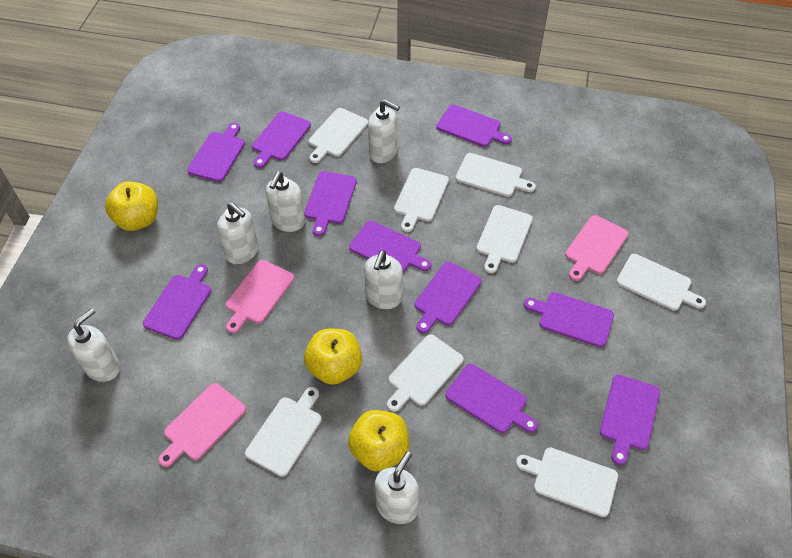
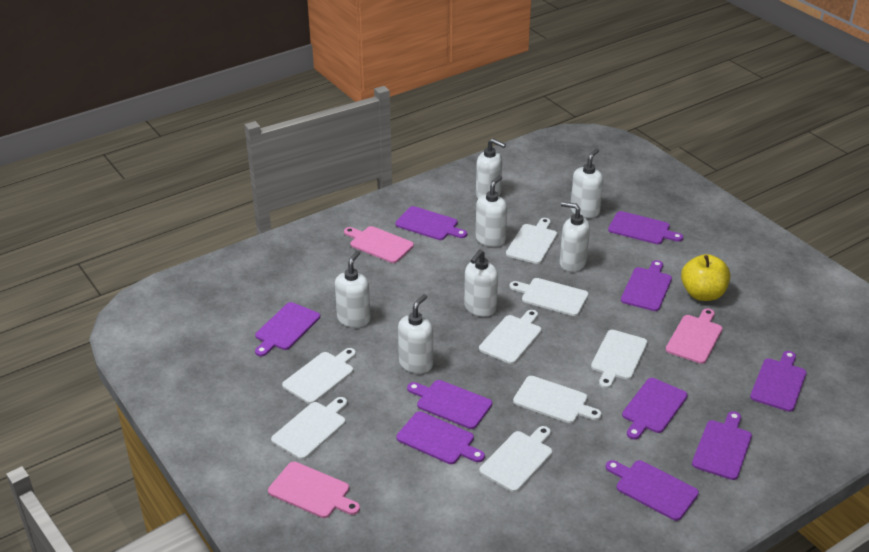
white soap dispenser: [67,308,120,382] [217,202,258,264] [266,172,305,232] [364,250,403,309] [368,99,400,163] [375,451,419,524] = 6 -> [335,251,371,328] [398,294,433,373] [464,250,498,316] [475,175,507,247] [476,139,506,199] [560,202,590,272] [571,148,603,218] = 7
yellow apple: [105,181,158,231] [304,329,362,385] [348,410,410,471] = 3 -> [681,254,730,301] = 1

